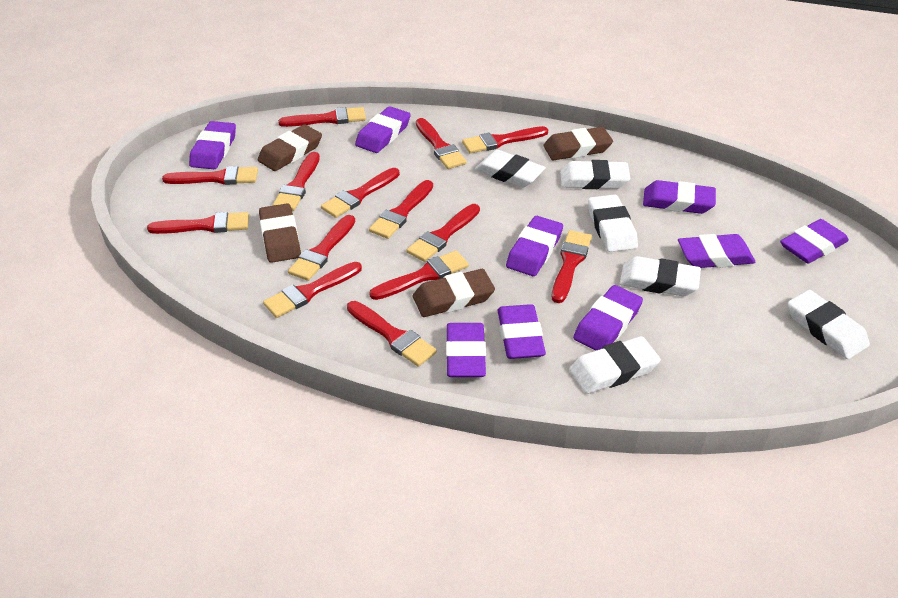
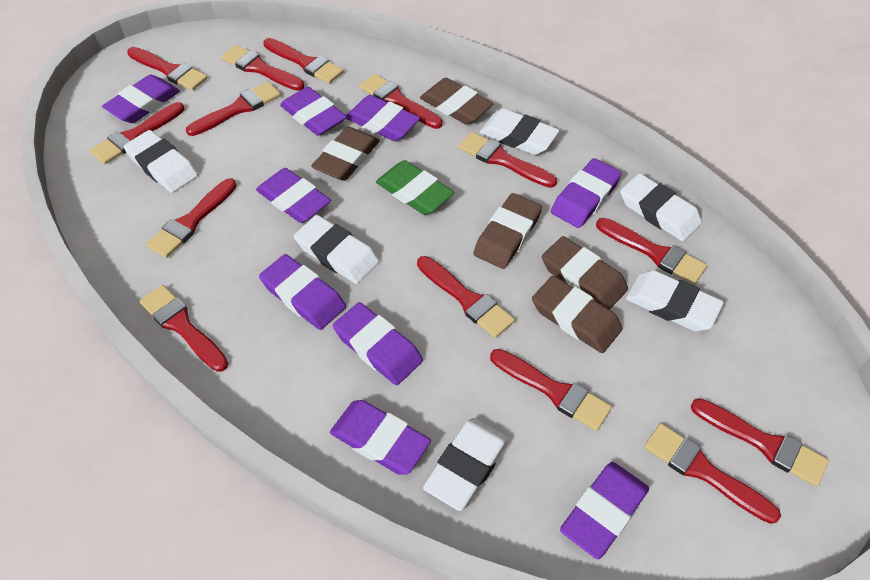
brown eraser: [258,124,322,171] [259,203,301,263] [413,269,495,317] [543,127,613,160] = 4 -> [311,127,380,181] [420,78,493,125] [473,193,542,269] [532,276,623,353] [542,236,628,310] = 5
green eraser: none = 0 -> [376,160,454,215] = 1

